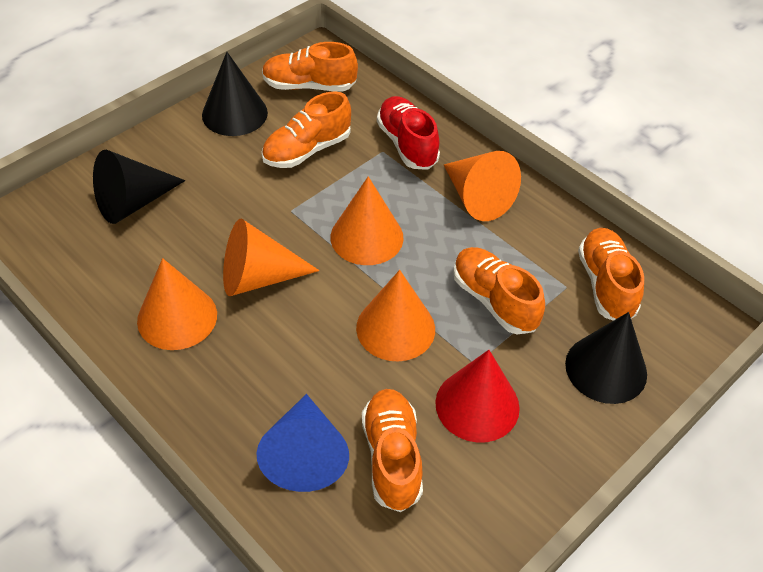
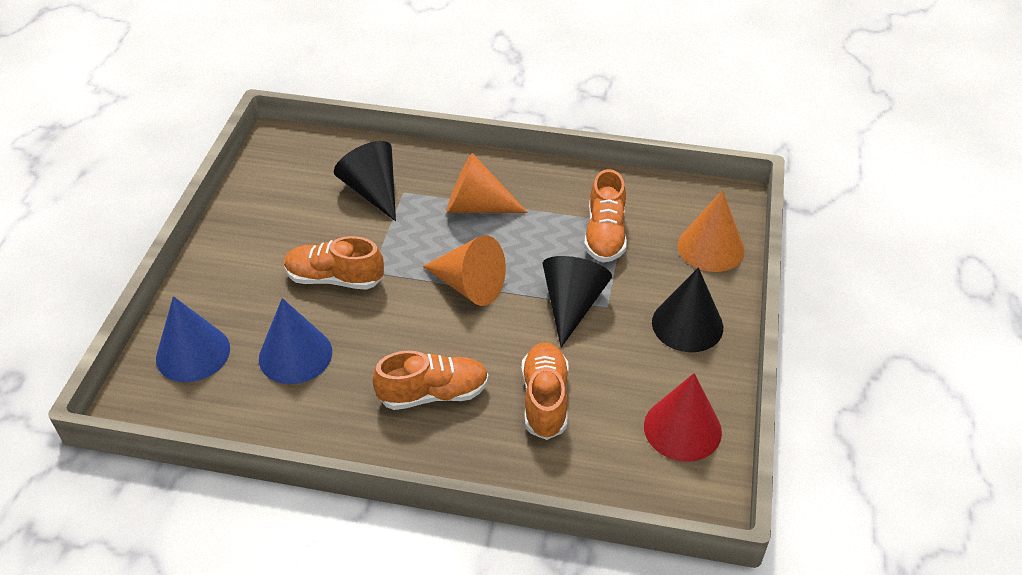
blue cone: [257,394,349,492] = 1 -> [156,296,230,382] [259,298,332,384] = 2
orange cone: [137,258,217,350] [223,218,319,296] [331,176,404,265] [356,270,435,362] [444,151,521,221] = 5 -> [423,235,506,306] [446,153,528,213] [678,190,745,272] = 3
orange shoe: [262,42,358,92] [262,92,351,168] [362,389,423,512] [453,247,545,334] [578,228,644,321] = 5 -> [284,236,384,290] [373,351,489,410] [521,342,569,440] [584,169,627,263] = 4
red shoe: [377,96,440,170] = 1 -> none = 0

